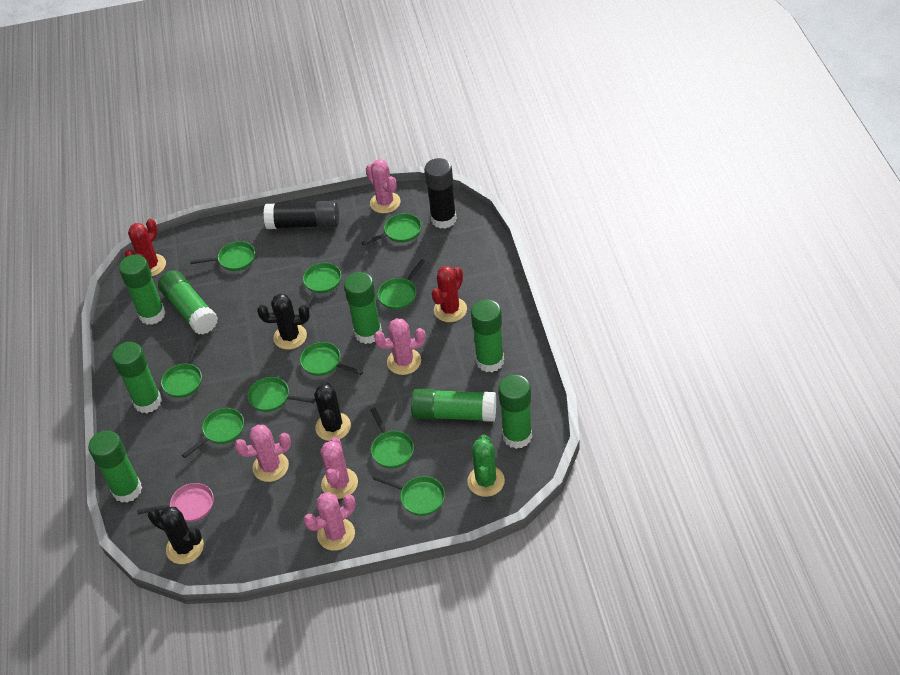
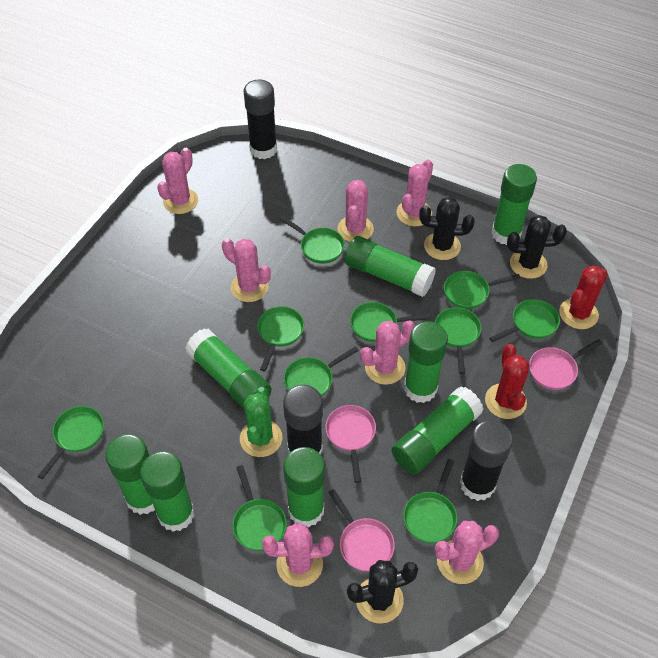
black glue stick: [264,201,339,229] [424,158,456,229] = 2 -> [244,79,277,159] [283,385,323,455] [460,420,513,501] = 3
pink cactus: [234,425,291,482] [304,492,355,551] [320,437,358,499] [366,159,400,213] [374,318,426,375] = 5 -> [157,148,198,214] [222,238,271,302] [262,523,334,587] [338,180,374,242] [360,320,415,385] [396,160,433,227] [434,521,499,584] = 7
pink pan: [137,483,214,522] = 1 -> [325,405,376,483] [328,489,395,572] [529,339,602,390] = 3

